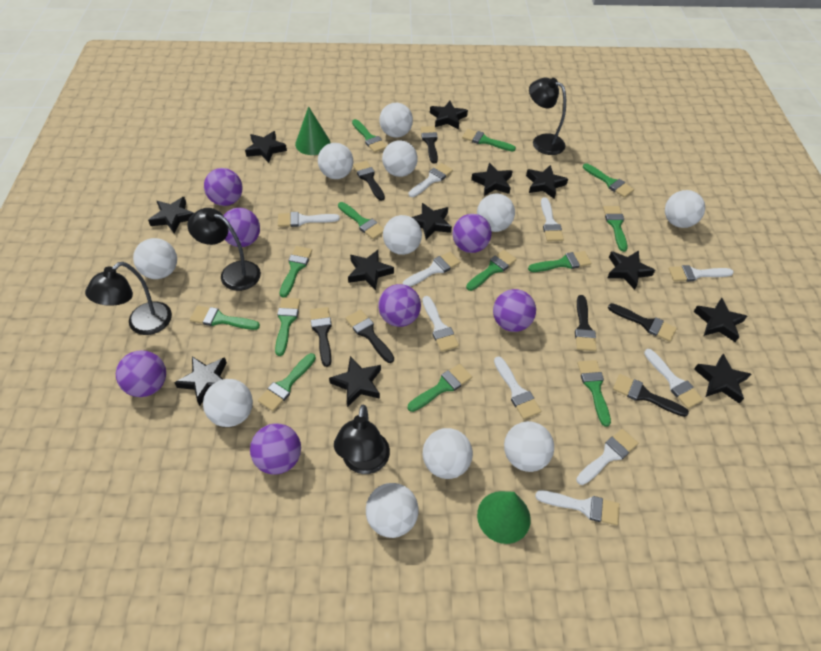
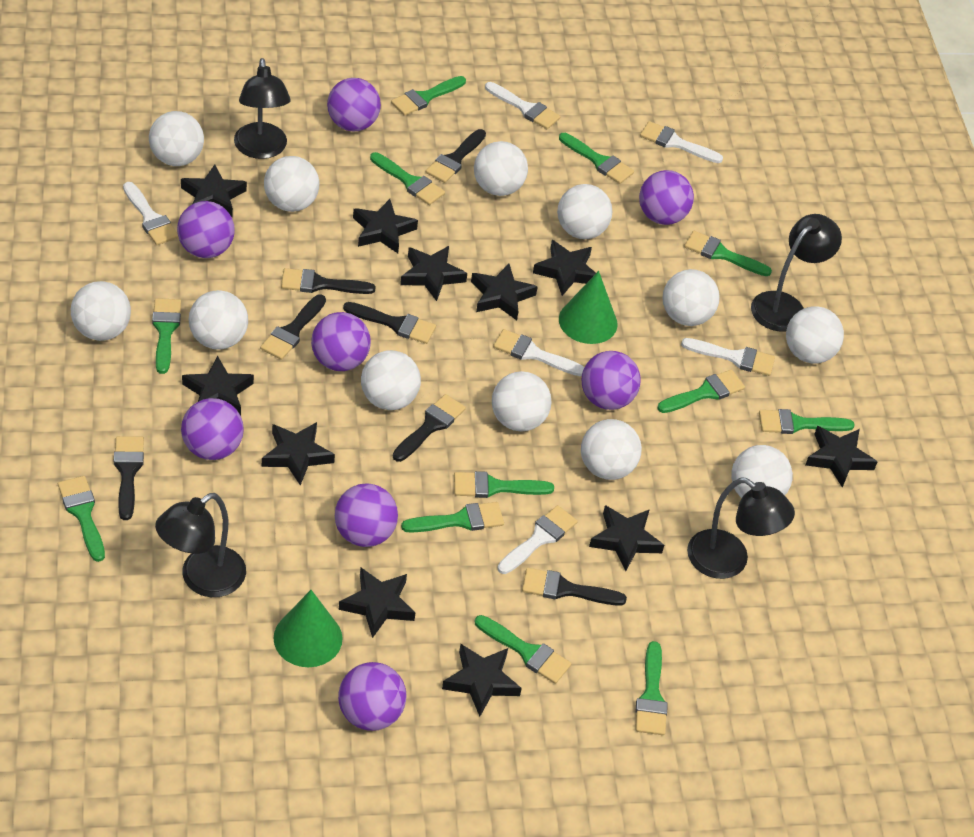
black star: [148,197,194,234] [174,356,227,406] [245,131,287,163] [329,356,381,407] [348,250,394,291] [412,203,452,240] [430,101,468,129] [471,163,512,196] [526,165,568,199] [607,250,655,290] [694,298,747,342] [694,354,751,403] = 12 -> [181,164,247,217] [182,356,254,416] [262,422,335,485] [339,567,415,638] [353,199,418,253] [400,246,467,301] [442,644,522,717] [471,264,538,320] [533,240,596,296] [589,505,664,571] [805,426,877,488] = 11
green brush: [190,306,260,330] [258,353,316,411] [275,298,300,356] [280,246,312,298] [338,202,384,239] [352,119,387,153] [408,364,472,412] [462,129,516,151] [466,250,517,291] [528,251,591,272] [578,360,611,427] [583,164,634,198] [603,206,628,252] = 13 -> [58,476,105,562] [152,298,181,374] [370,152,445,205] [391,76,466,116] [401,502,504,533] [454,471,554,498] [475,615,571,684] [559,133,634,184] [635,641,668,735] [657,370,745,413] [684,231,772,276] [759,409,855,434] = 12
purple ball: [116,350,166,397] [204,168,243,206] [223,208,260,247] [250,424,301,475] [378,284,421,327] [453,214,492,253] [493,289,536,332] = 7 -> [177,201,235,258] [181,398,244,460] [311,312,371,371] [327,78,381,132] [335,483,398,547] [338,662,406,731] [582,351,641,410] [639,170,694,225] = 8
white ball: [133,238,177,279] [203,379,253,427] [318,143,353,179] [366,483,419,538] [379,103,413,138] [382,140,417,177] [383,215,422,255] [423,428,473,479] [477,193,515,232] [504,421,554,472] [665,190,705,228] = 11 -> [71,281,131,341] [149,111,204,166] [189,290,248,350] [264,156,319,212] [361,350,421,410] [474,141,528,196] [492,371,552,432] [557,184,613,239] [581,419,642,480] [663,269,720,326] [731,445,793,498] [786,306,844,363] = 12
white brush: [278,212,340,227] [403,252,460,287] [409,163,453,197] [423,296,459,352] [494,356,541,419] [535,490,620,525] [541,197,564,241] [576,429,638,485] [644,349,703,409] [669,265,734,282] = 10 -> [123,182,179,245] [485,82,561,129] [493,329,584,376] [498,505,578,574] [640,121,723,163] [681,338,775,376] = 6

